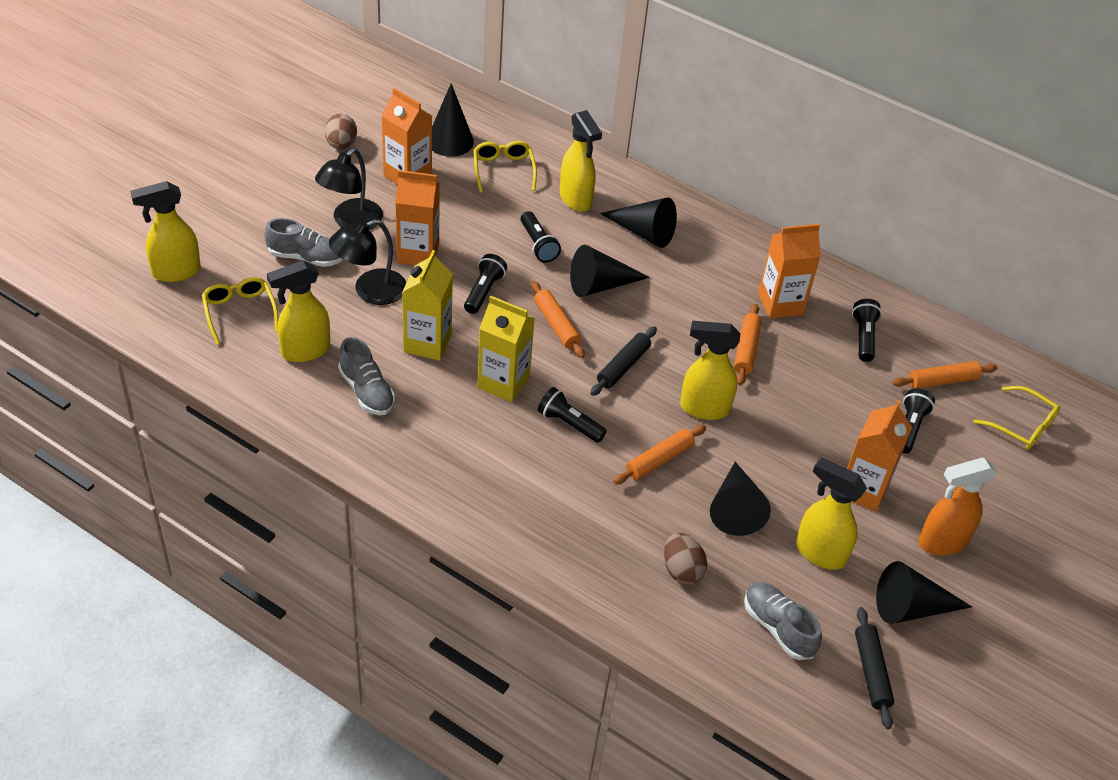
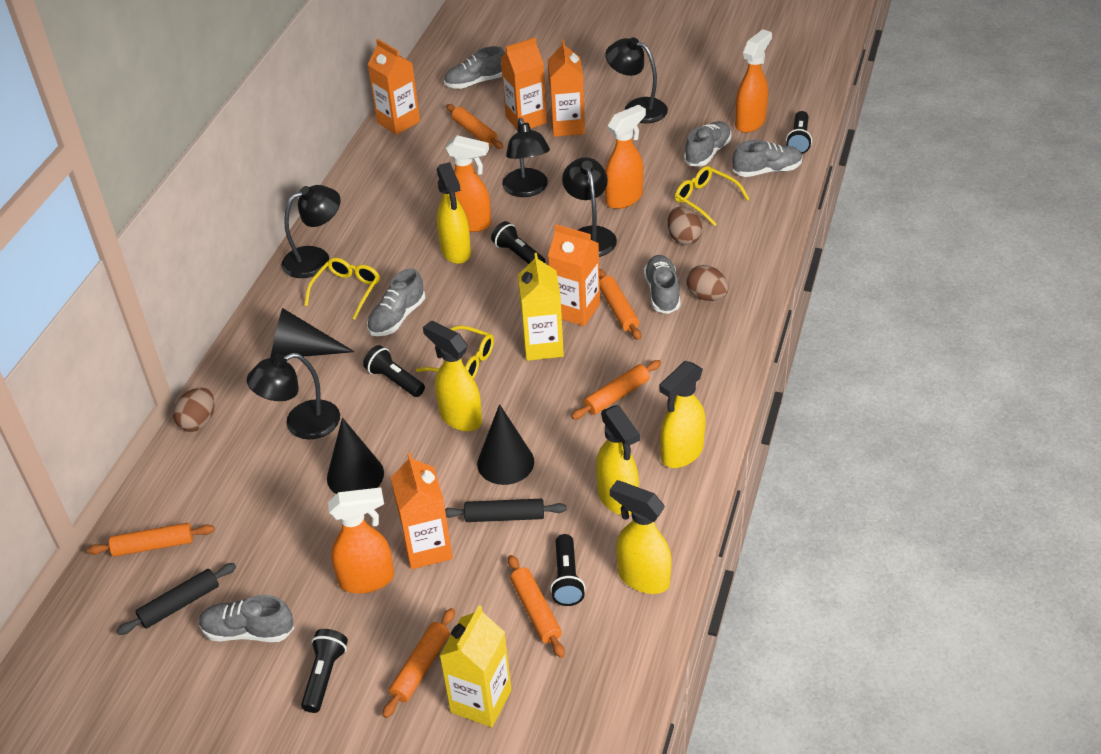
black cone: [432,83,474,157] [570,245,650,297] [600,197,677,248] [710,462,771,536] [876,561,972,624] = 5 -> [270,308,355,358] [327,417,384,494] [477,404,534,485] = 3
black lamp: [315,148,383,230] [329,219,407,305] = 2 -> [247,353,340,439] [282,185,341,278] [502,118,550,197] [562,157,617,257] [605,37,668,123] = 5
brown egg: [325,114,357,149] [664,533,707,584] = 2 -> [173,387,214,432] [667,207,702,245] [686,265,729,301] = 3
grey shoe: [265,218,343,267] [338,337,395,415] [744,582,822,660] = 3 -> [199,595,294,642] [367,268,425,336] [444,46,505,89] [644,255,681,314] [684,121,731,166] [733,140,803,177] = 6
orange carton: [381,88,432,185] [395,170,440,265] [758,224,821,319] [847,400,912,512] = 4 -> [367,39,420,135] [391,453,453,569] [501,37,547,129] [548,39,585,137] [548,224,600,326] = 5
orange rolling pin: [531,281,585,358] [613,425,706,484] [734,304,762,385] [892,361,997,389] = 4 -> [87,523,215,557] [383,608,455,718] [446,104,503,149] [508,555,565,658] [571,360,661,420] [599,269,641,340] = 6
orange spray bottle: [918,458,998,555] = 1 -> [328,487,394,594] [446,135,491,232] [605,105,646,209] [735,29,772,133] = 4

